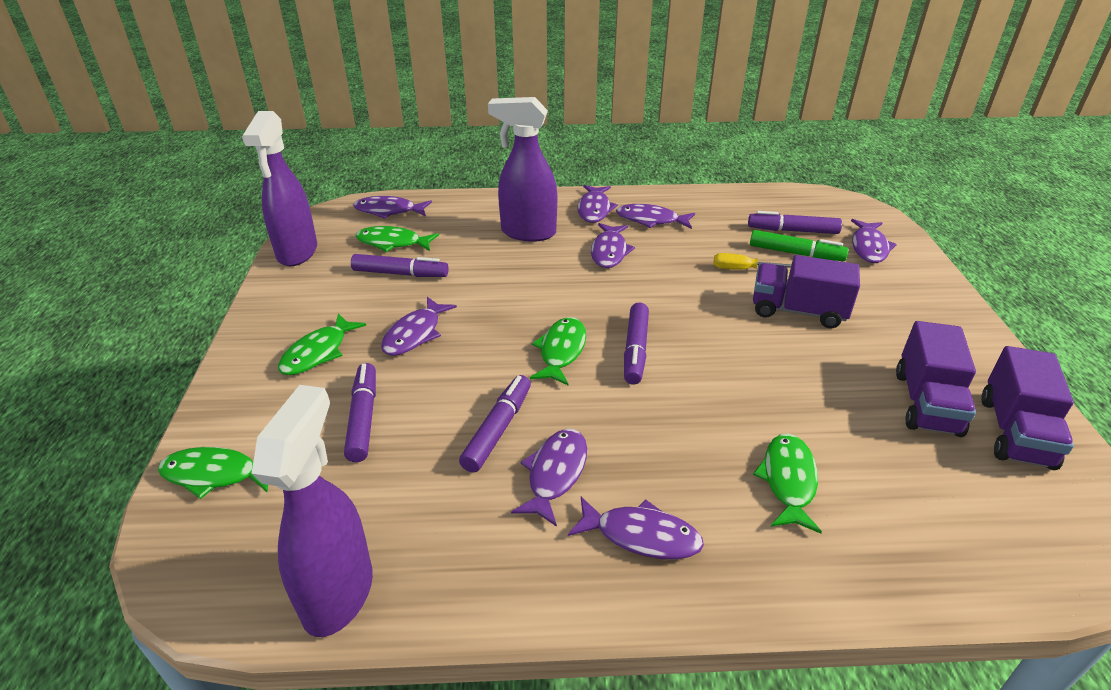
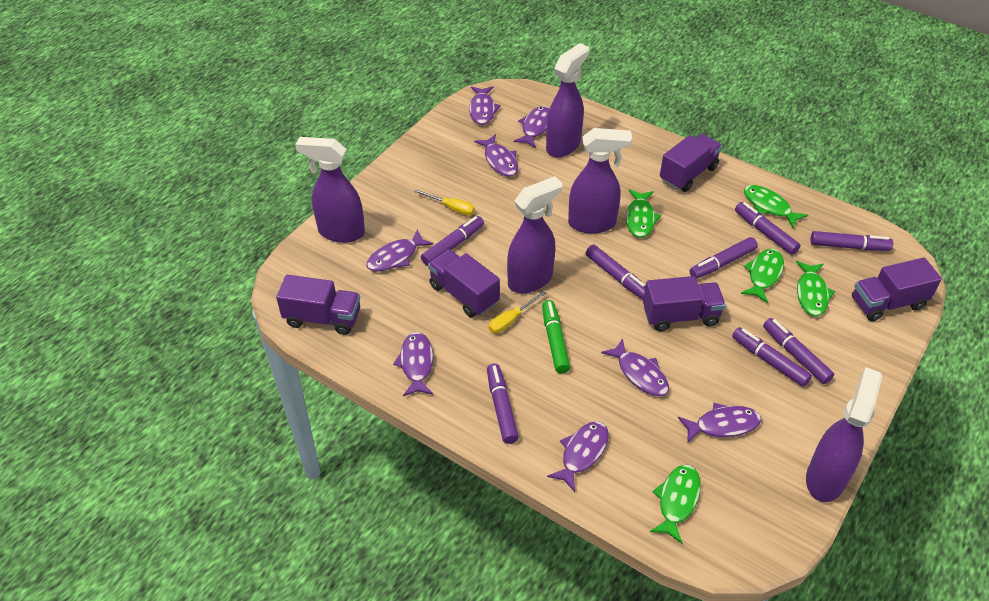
purple marker: [344,363,376,462] [351,254,449,277] [459,375,531,473] [624,303,649,384] [748,211,842,234] = 5 -> [421,216,484,266] [487,364,519,444] [586,245,646,299] [689,237,758,279] [732,327,812,387] [735,202,801,255] [763,318,834,384] [810,231,893,251] = 8
purple spray bottle: [242,111,317,266] [251,385,373,637] [488,97,557,242] = 3 -> [295,137,365,243] [507,176,563,293] [546,43,589,157] [568,128,632,234] [806,367,882,502] = 5
purple truck: [753,255,860,328] [896,321,976,437] [981,346,1074,470] = 3 -> [276,275,360,335] [428,250,500,318] [643,276,726,331] [660,134,722,192] [852,258,942,321] = 5
yellow screwdriver: [713,253,792,270] = 1 -> [414,189,475,216] [489,291,546,334] = 2

